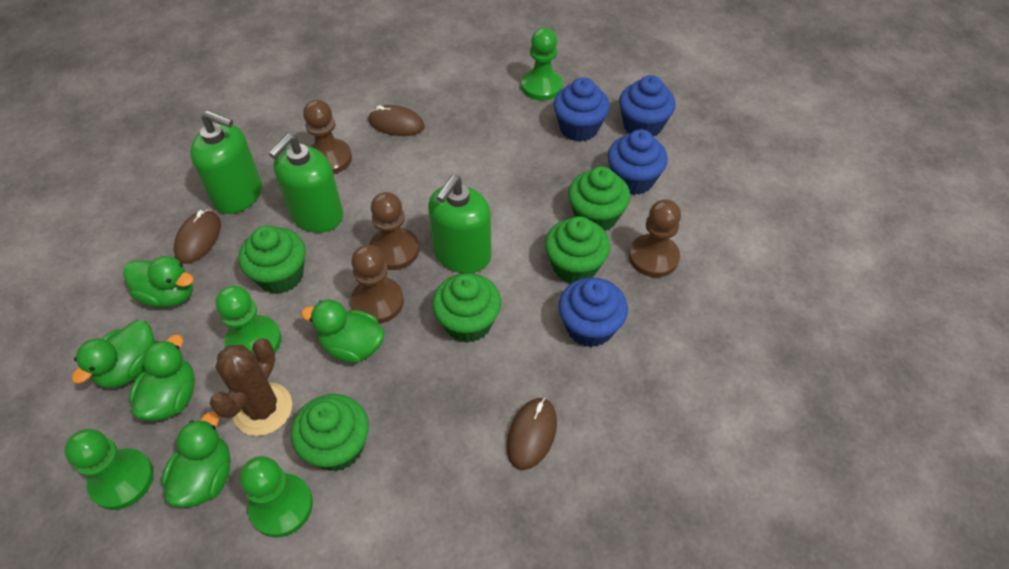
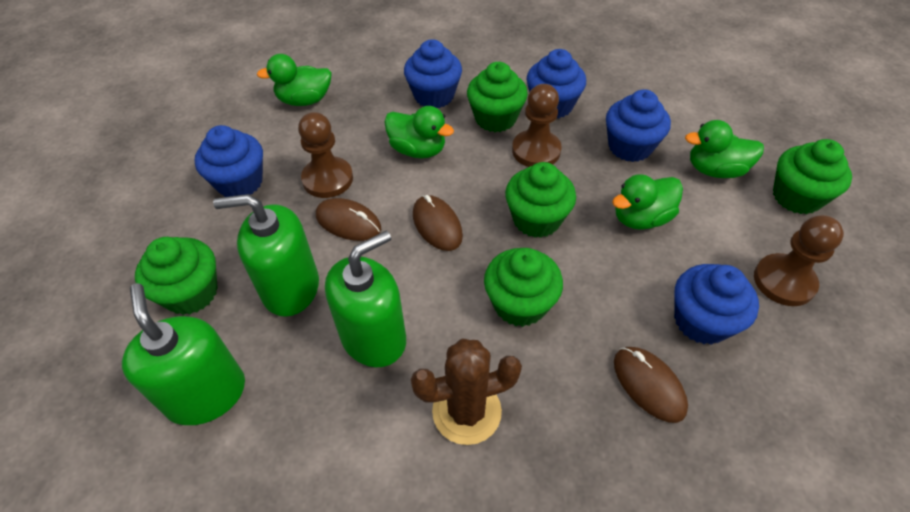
blue cupcake: [553,78,610,142] [559,277,628,347] [608,129,668,195] [619,75,676,137] = 4 -> [194,125,263,197] [404,39,462,108] [527,49,586,119] [606,89,671,162] [674,264,759,345] = 5
brown pawn: [303,100,352,174] [351,245,404,324] [369,192,419,270] [629,199,681,278] = 4 -> [298,112,353,198] [512,84,562,167] [754,215,844,306] = 3
green duck: [71,320,155,388] [123,256,194,307] [129,335,195,421] [161,411,231,508] [301,299,385,363] = 5 -> [256,54,332,106] [384,106,454,158] [612,174,683,230] [685,120,764,178] = 4
green pawn: [64,429,154,510] [216,286,281,355] [240,456,313,537] [521,28,563,101] = 4 -> none = 0

